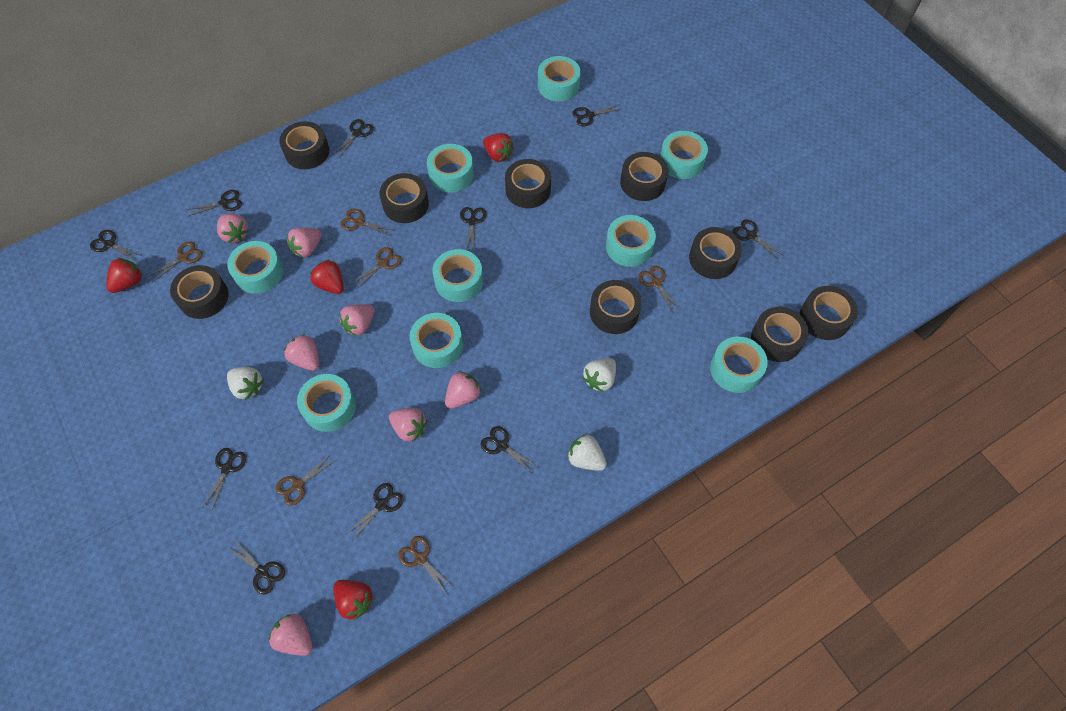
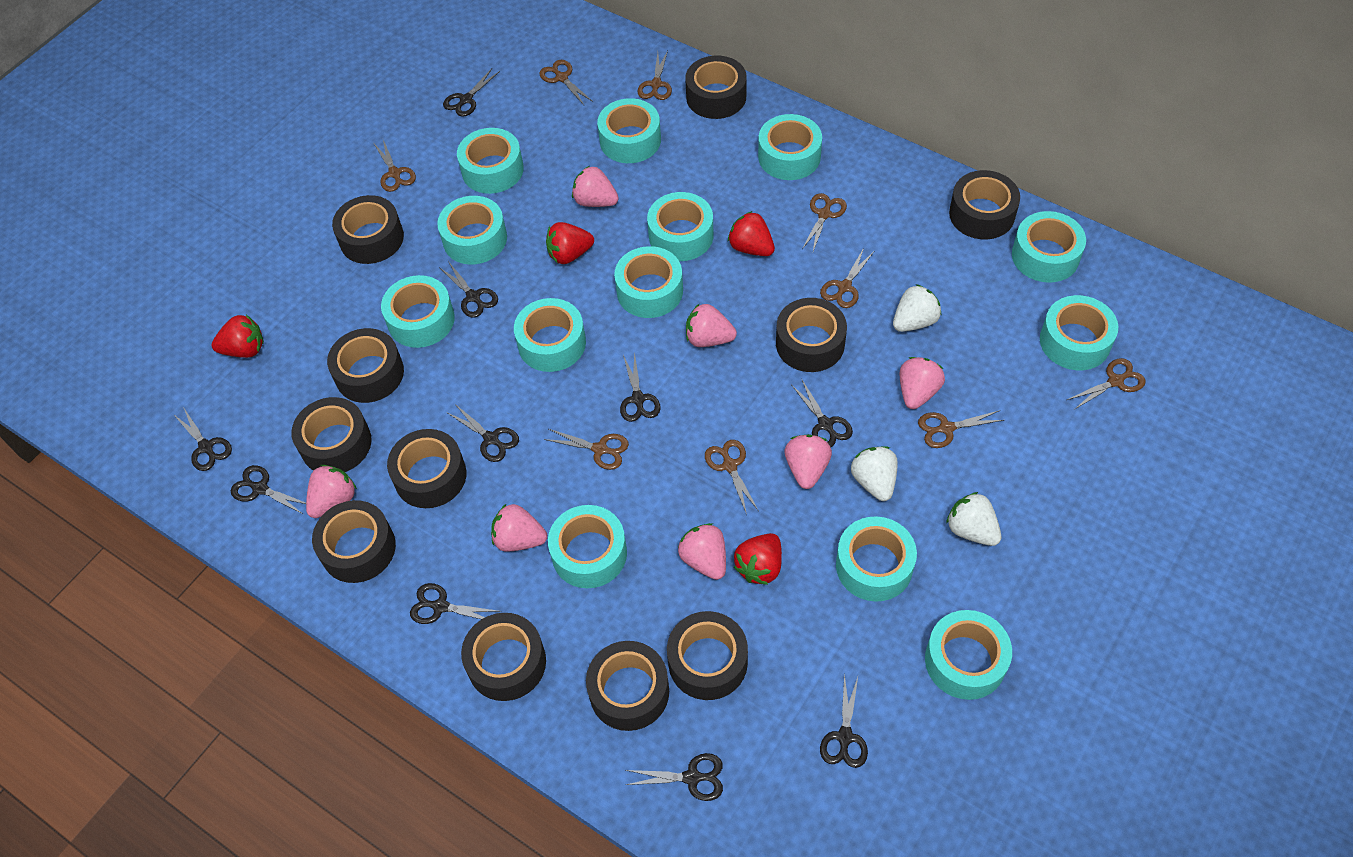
black tape: [170,265,229,319] [279,121,329,169] [379,173,429,223] [505,159,551,208] [590,280,642,334] [620,152,668,201] [689,227,742,279] [751,307,808,362] [800,286,858,340] = 9 -> [291,397,372,472] [312,500,396,583] [327,328,404,403] [332,195,404,264] [387,429,467,508] [461,613,546,701] [586,641,669,731] [667,611,748,700] [685,56,747,119] [776,298,847,372] [949,170,1020,239] = 11
brown scissors: [148,241,203,282] [275,453,336,506] [340,209,393,236] [350,247,402,290] [398,536,455,594] [638,266,681,314] = 6 -> [374,140,416,192] [539,60,593,105] [544,429,629,470] [638,50,672,100] [705,440,758,515] [802,193,847,251] [820,248,874,308] [918,410,1004,448] [1067,358,1146,410] = 9
turquoise tape: [227,241,283,294] [297,374,356,432] [410,313,463,368] [427,144,474,193] [432,249,483,302] [538,56,581,102] [606,215,656,267] [660,131,708,179] [710,336,768,393] = 9 -> [381,275,455,348] [437,196,507,264] [457,128,524,194] [514,298,586,372] [548,505,627,588] [597,98,661,163] [614,246,683,318] [647,192,713,261] [758,114,822,180] [836,516,917,602] [925,610,1012,700] [1012,211,1086,283] [1040,295,1118,370] = 13

